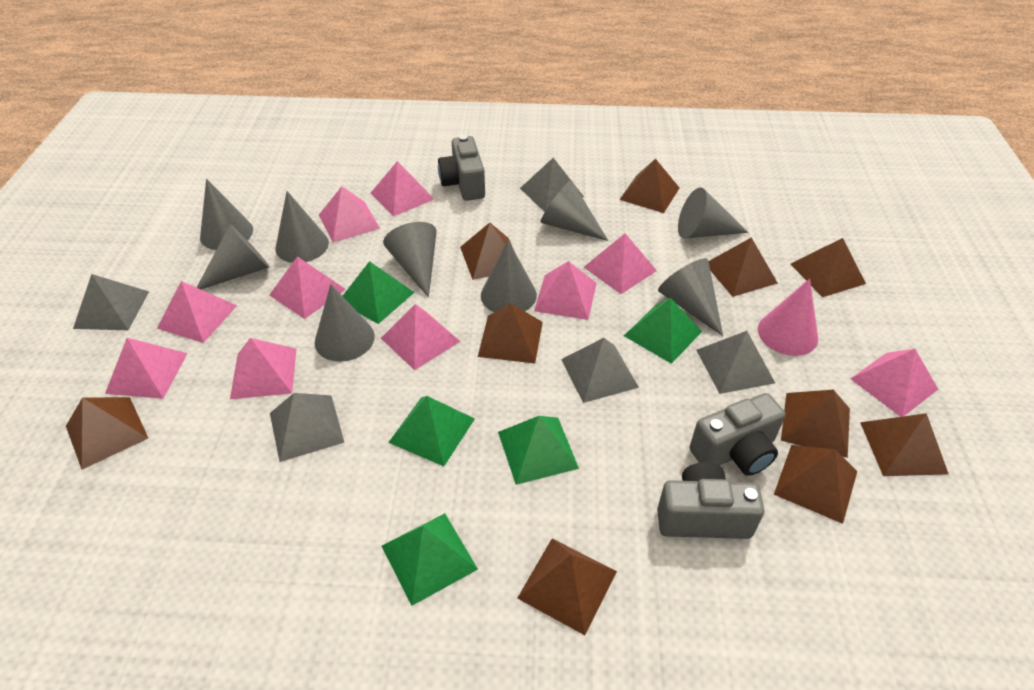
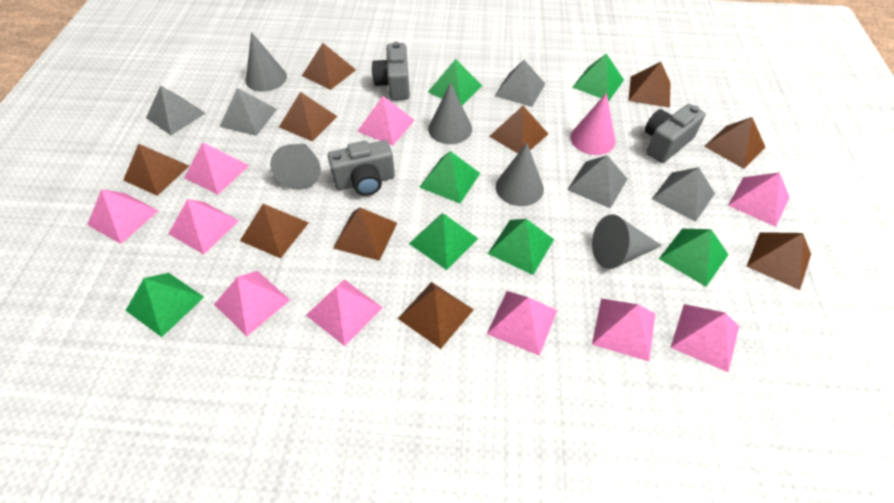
green pyramid: [343,261,415,324] [381,513,478,606] [388,396,475,466] [498,416,579,485] [624,298,702,364] = 5 -> [125,273,204,337] [409,213,478,270] [419,151,480,204] [428,59,482,105] [488,219,554,275] [572,53,624,101] [659,229,729,287] = 7
grey cone: [196,224,269,289] [200,179,253,250] [276,191,329,263] [315,284,375,362] [383,222,437,298] [481,240,537,312] [540,180,608,241] [658,258,723,336] [678,187,749,238] = 9 -> [246,32,287,92] [270,144,321,190] [428,82,472,144] [496,143,544,206] [592,214,662,269] = 5

